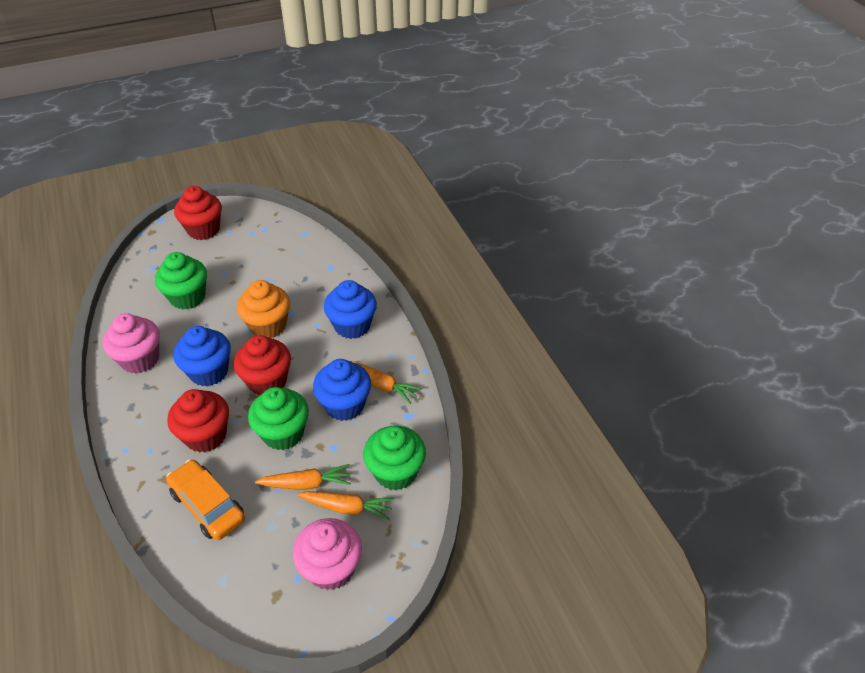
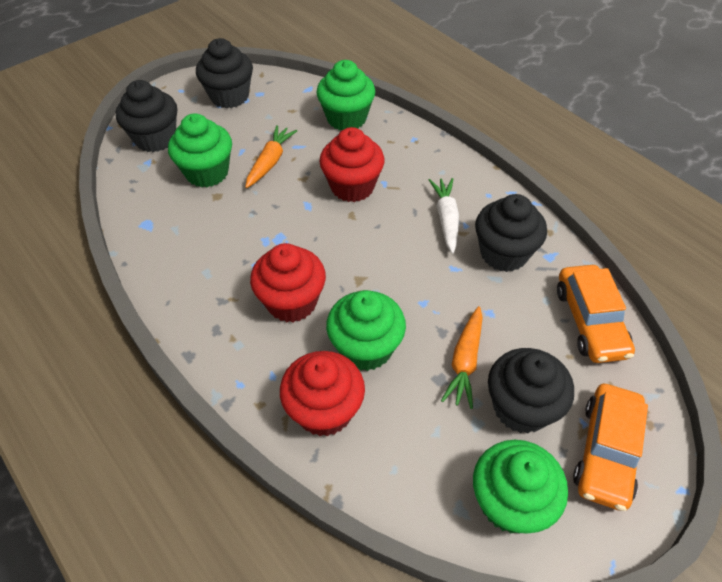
black cupcake: none = 0 -> [116,80,177,152] [196,38,253,109] [475,194,547,272] [488,348,574,434] = 4
blue cupcake: [173,326,231,386] [313,359,371,421] [324,280,377,339] = 3 -> none = 0
green cupcake: [155,252,207,309] [248,387,309,450] [363,426,426,491] = 3 -> [168,113,232,187] [316,60,375,130] [326,290,406,371] [473,440,568,534] = 4
orange car: [166,459,245,540] = 1 -> [557,265,635,363] [573,384,648,511] = 2
orange carrot: [255,464,351,490] [297,491,394,520] [351,361,422,404] = 3 -> [245,125,297,188] [441,306,483,409] = 2
orange cupcake: [237,280,290,338] = 1 -> none = 0
pink cupcake: [103,313,160,374] [293,518,362,590] = 2 -> none = 0
white carrot: none = 0 -> [429,178,459,254] = 1

